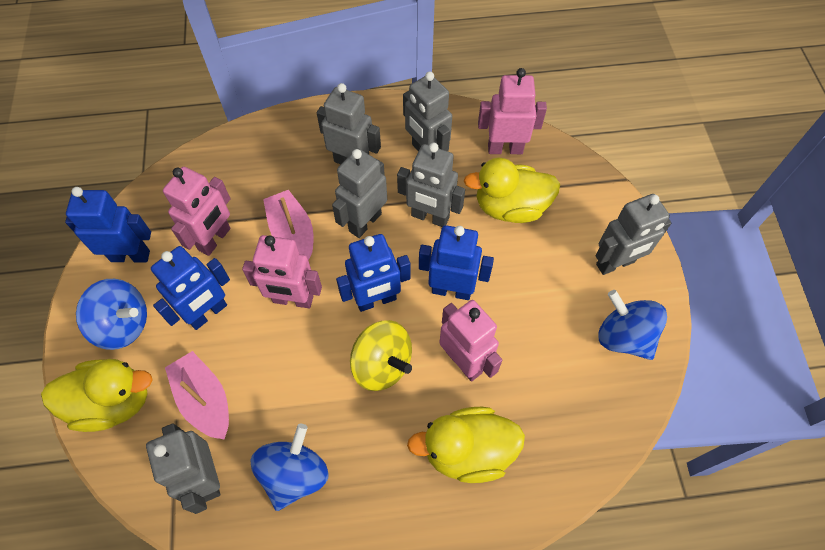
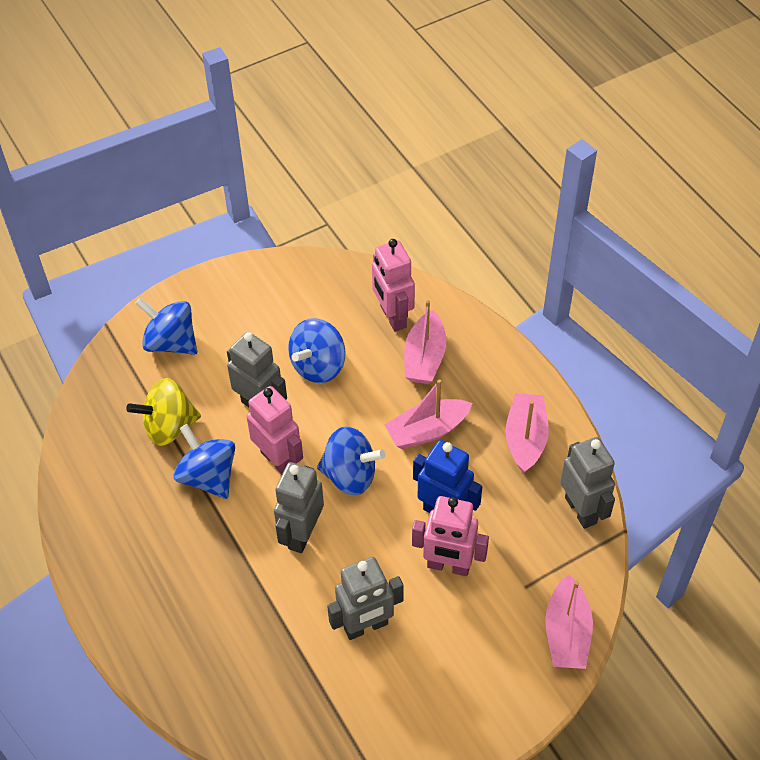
blue robot: [65,187,151,262] [151,246,230,330] [336,234,411,312] [419,225,494,300] = 4 -> [413,440,482,513] = 1
blue spinning top: [76,279,147,350] [250,424,328,511] [598,290,667,360] = 3 -> [135,297,197,355] [173,424,235,499] [288,318,346,383] [317,426,385,495] = 4
grey robot: [146,423,220,514] [317,83,381,164] [332,149,387,238] [397,143,465,227] [403,71,452,151] [595,194,671,275] = 6 -> [227,332,287,407] [274,462,324,553] [327,557,404,640] [560,437,615,529] = 4
pink boat: [165,351,229,439] [263,190,313,260] = 2 -> [384,379,473,449] [404,300,446,384] [505,393,549,474] [545,575,593,669] = 4
pink robot: [163,167,231,256] [242,235,322,308] [439,300,502,382] [478,68,547,154] = 4 -> [246,386,303,474] [372,239,415,332] [412,496,489,576] = 3
yellow duck: [41,359,153,432] [407,407,525,483] [464,158,560,223] = 3 -> none = 0

